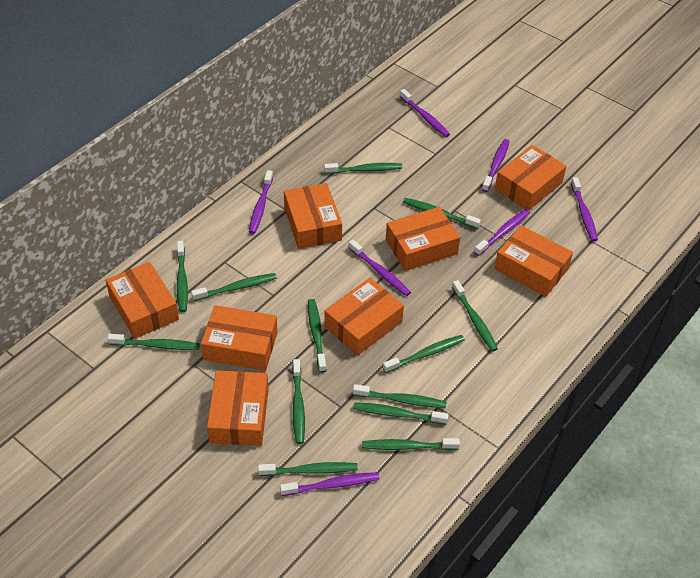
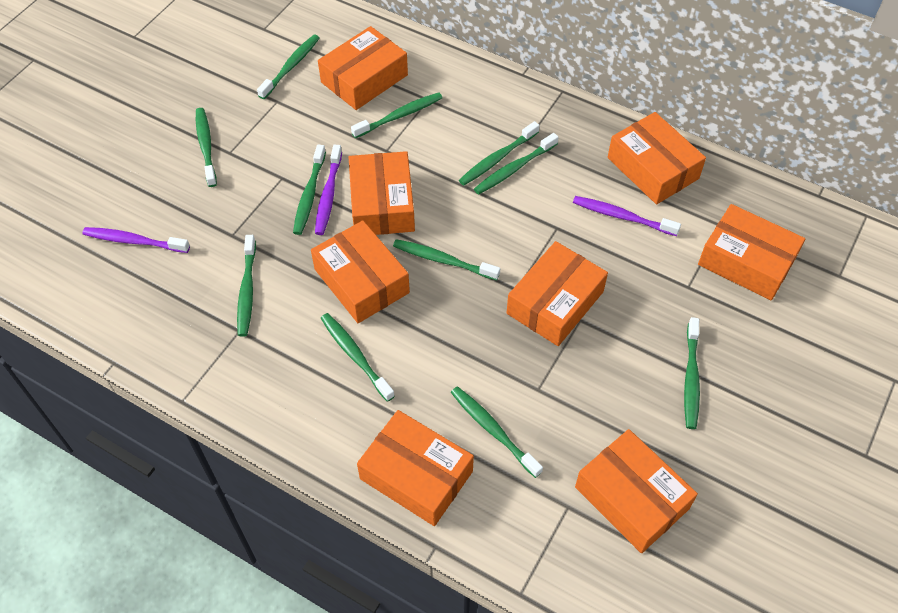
green toothbrush: [107,334,200,350] [177,241,188,312] [191,273,277,301] [258,462,358,476] [292,359,305,444] [308,299,326,373] [324,163,402,174] [353,384,446,408] [353,402,449,424] [362,438,460,450] [383,335,465,373] [403,198,481,229] [452,280,498,352] = 13 -> [196,108,217,187] [237,235,256,337] [257,35,320,99] [293,145,326,235] [321,313,395,402] [351,92,442,138] [393,239,500,280] [451,386,543,478] [459,121,540,185] [474,133,559,194] [684,317,700,429] = 11
purple toothbrush: [249,170,273,234] [280,472,379,496] [348,240,411,296] [400,89,450,137] [474,209,530,256] [482,139,510,192] [571,177,598,241] = 7 -> [82,227,190,253] [315,144,342,235] [573,196,681,236] = 3

